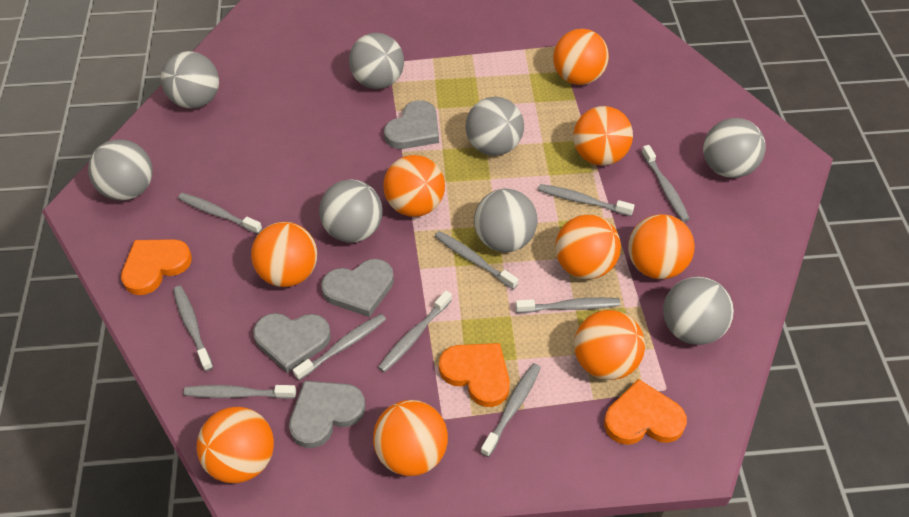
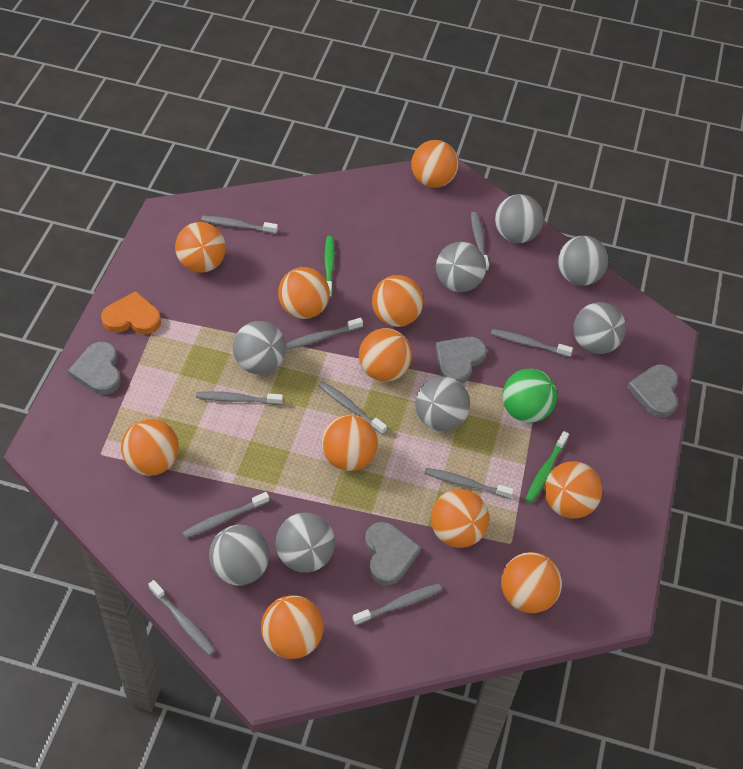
green ball: none = 0 -> [502,368,557,423] = 1
green toothbrush: none = 0 -> [324,236,335,298] [525,431,569,503] = 2
orange ball: [197,407,274,483] [251,222,317,287] [373,400,448,476] [383,155,445,217] [553,29,609,85] [555,214,621,279] [573,106,633,166] [574,310,645,380] [628,214,695,279] = 9 -> [121,419,179,476] [175,222,226,273] [261,595,324,659] [278,267,330,319] [322,415,378,471] [359,328,412,382] [372,275,423,327] [411,140,458,188] [431,489,489,548] [501,552,562,613] [544,461,602,519] = 11
orange heart: [121,239,192,295] [439,343,510,407] [604,379,687,445] = 3 -> [101,291,161,334] = 1

